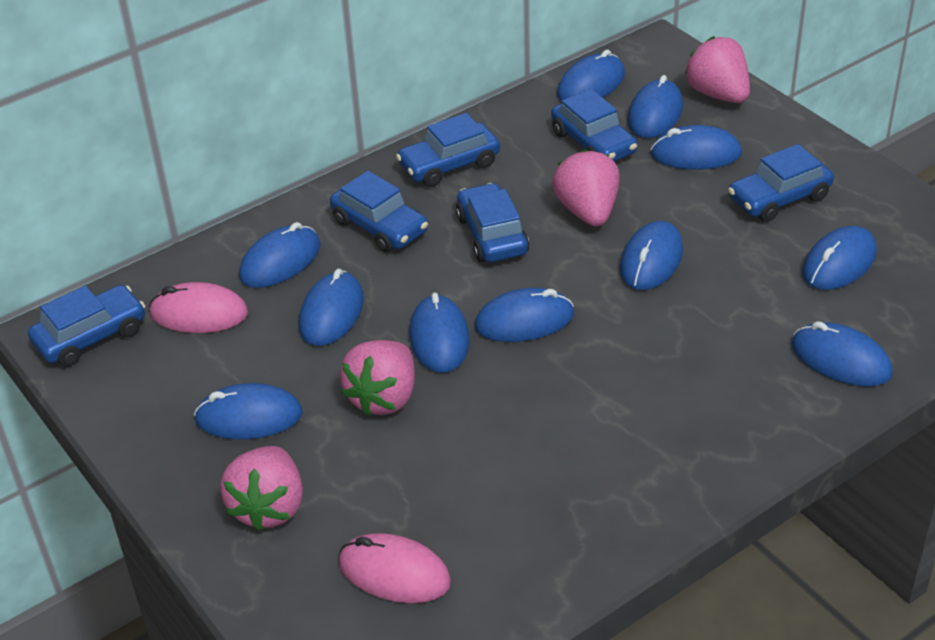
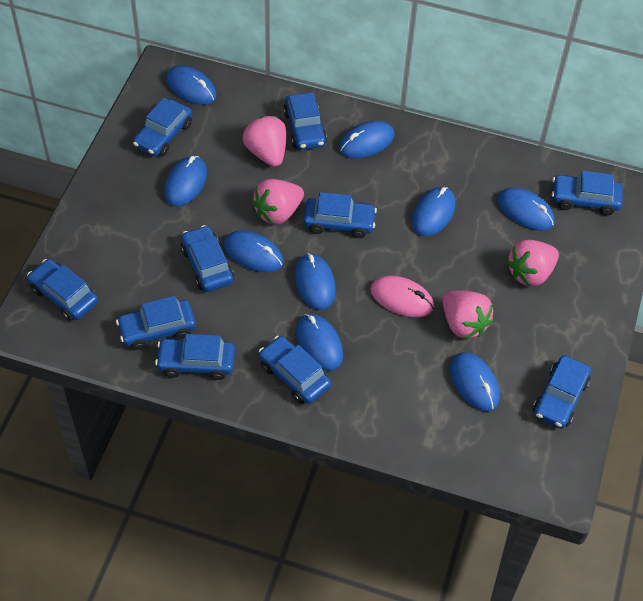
blue car: [28,285,145,367] [330,171,428,252] [396,113,500,187] [456,183,529,262] [551,89,637,162] [728,144,834,222] = 6 -> [27,259,98,321] [116,296,196,350] [133,98,192,156] [155,334,235,380] [181,225,234,292] [259,336,331,404] [283,92,327,150] [303,192,377,238] [533,356,591,428] [552,171,623,216] = 10
blue mouse: [194,383,303,439] [239,222,320,288] [299,269,364,346] [409,292,470,373] [475,288,574,342] [557,50,625,101] [620,221,683,290] [628,75,683,138] [650,125,742,170] [791,321,893,387] [802,226,877,290] = 11 -> [164,156,207,206] [166,65,217,105] [224,230,283,272] [295,253,336,310] [296,314,343,371] [339,121,395,158] [412,187,455,236] [450,352,500,411] [497,188,554,230] = 9
pink mouse: [149,282,248,333] [339,533,451,603] = 2 -> [370,276,434,317] = 1

